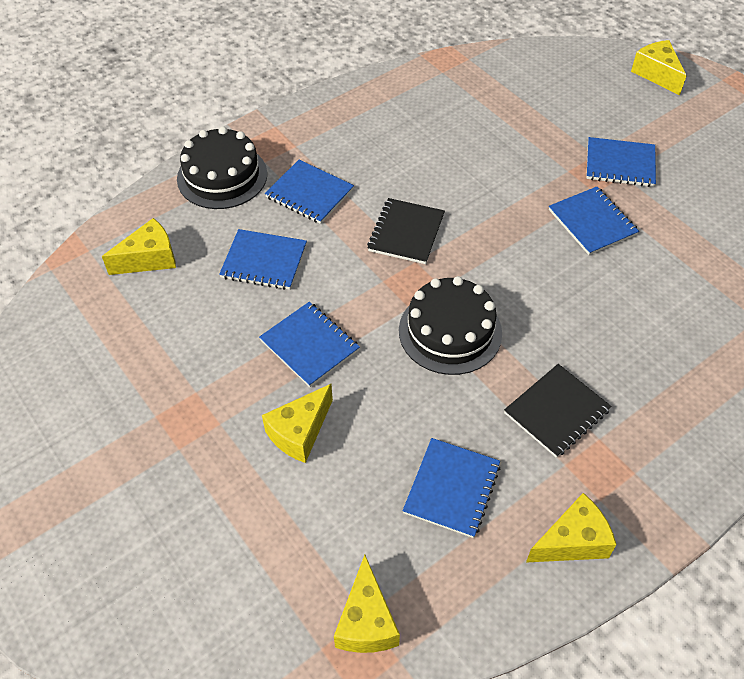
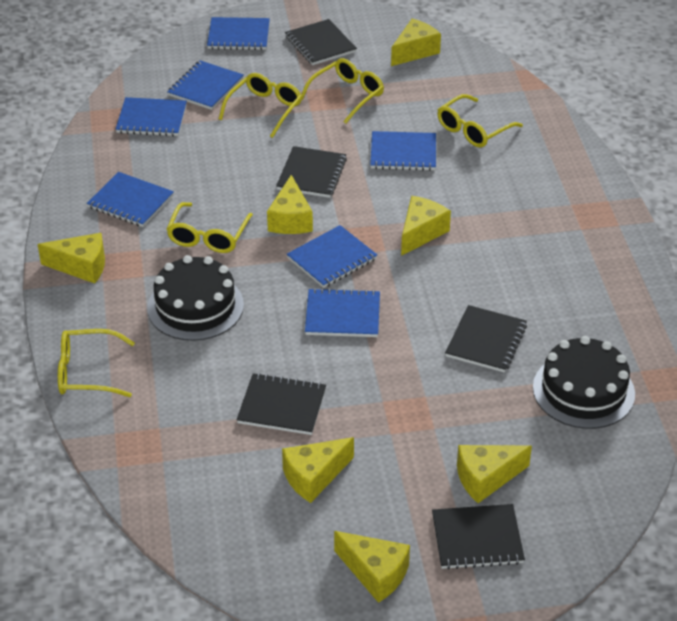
black notebook: [367,198,445,264] [504,364,611,458] = 2 -> [236,373,326,435] [276,146,347,198] [285,19,357,65] [432,504,525,570] [445,305,527,373] = 5
blue notebook: [219,229,307,290] [259,302,360,387] [265,160,354,224] [403,438,500,538] [549,187,639,255] [586,137,656,187] = 6 -> [87,172,174,227] [115,97,187,136] [167,61,244,110] [207,17,270,50] [287,225,377,288] [305,288,380,337] [370,131,436,171] = 7
yellow cheese: [102,218,176,275] [262,384,333,463] [334,555,400,653] [526,493,617,563] [631,40,687,95] = 5 -> [38,233,105,283] [267,175,313,234] [282,437,354,503] [334,531,410,603] [391,19,441,66] [401,196,451,256] [457,445,532,503] = 7
yellow glasses: none = 0 -> [58,329,135,397] [166,202,253,253] [219,73,302,138] [301,58,384,124] [437,94,523,148] = 5

